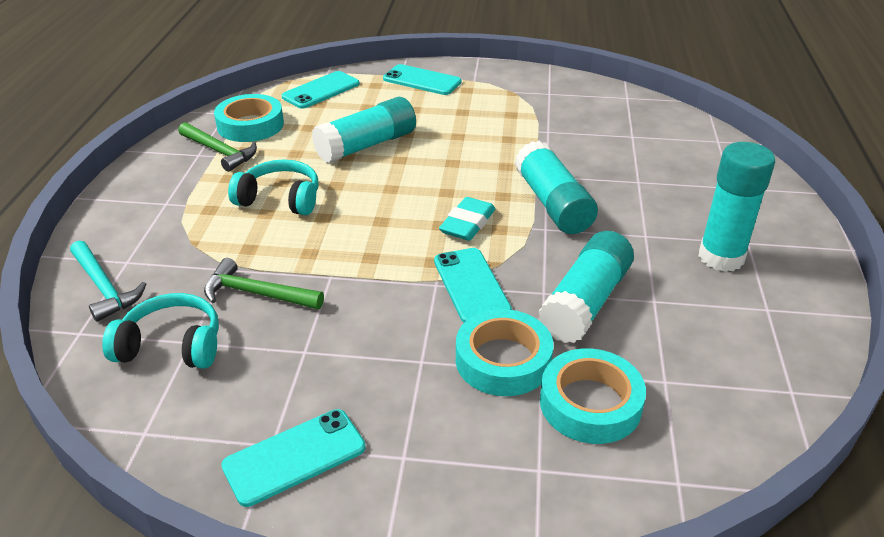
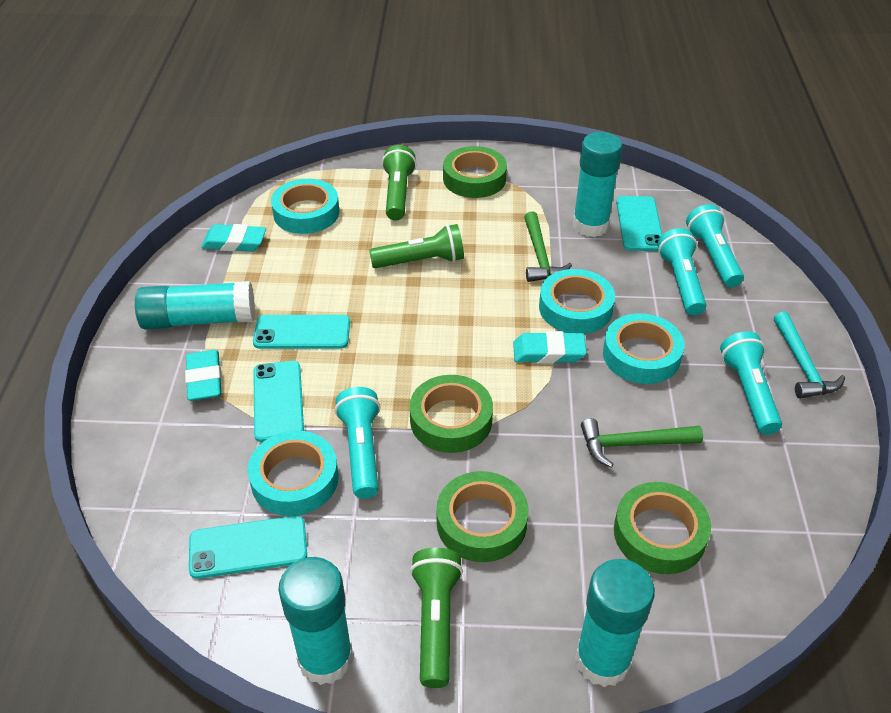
green flashlight: none = 0 -> [369,224,464,268] [382,145,417,221] [410,547,463,688] = 3
green tape: none = 0 -> [409,375,493,453] [436,471,528,562] [443,146,507,198] [614,482,711,574] = 4
turquoise eraser: [439,197,495,241] = 1 -> [185,350,222,401] [201,224,266,251] [513,331,587,364] = 3
turquoise flashlight: none = 0 -> [335,387,380,499] [658,228,706,315] [686,204,744,288] [720,331,782,435] = 4
turquoise headphones: [102,293,219,369] [228,160,319,215] = 2 -> none = 0
turquoise tape: [214,94,284,142] [456,309,554,396] [540,348,646,444] = 3 -> [248,430,339,516] [271,179,339,234] [539,269,615,334] [603,313,685,384] = 4

